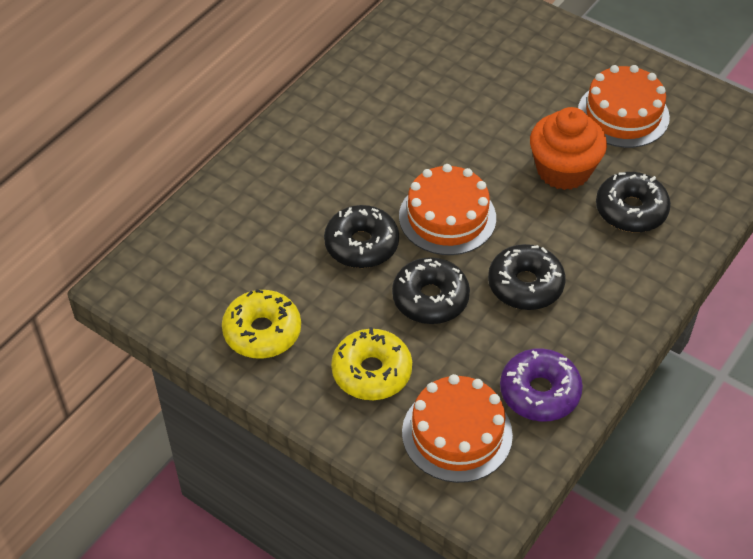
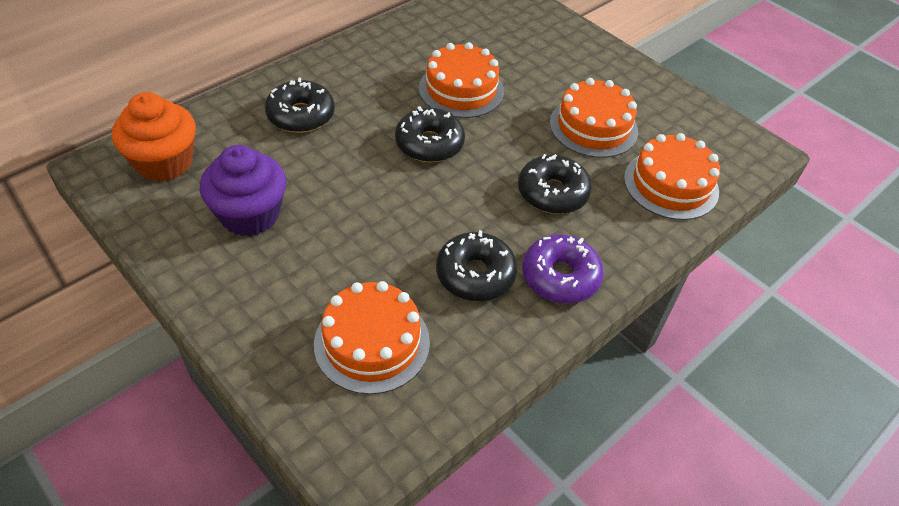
orange cake: [399,164,496,255] [402,374,513,483] [578,65,670,148] = 3 -> [314,281,430,394] [419,42,504,118] [550,78,638,158] [624,133,720,220] = 4
purple cupcake: none = 0 -> [200,145,286,236] = 1
yellow donut: [222,289,301,359] [331,327,412,400] = 2 -> none = 0

